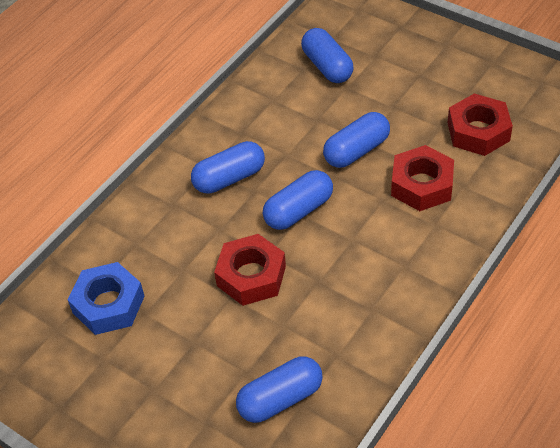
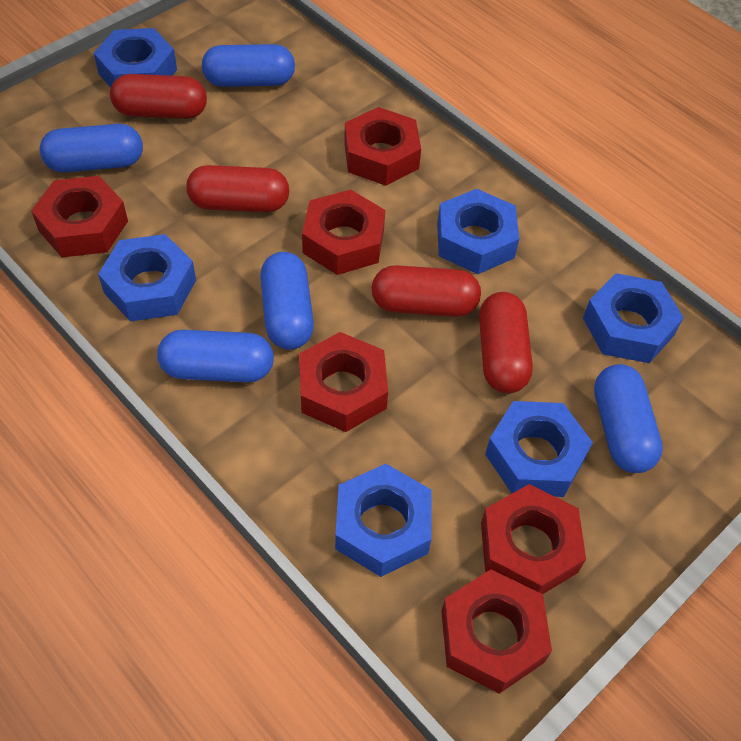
blue nut: [68,262,145,335] = 1 -> [94,28,177,87] [98,234,196,321] [335,464,432,577] [437,189,519,274] [485,401,593,497] [583,273,684,363] = 6
red capsule: none = 0 -> [110,74,207,119] [186,165,289,212] [371,265,481,317] [479,292,533,393] = 4
red nut: [214,234,286,306] [391,145,454,211] [447,94,513,156] = 3 -> [31,176,128,257] [299,332,388,432] [302,189,385,275] [344,107,421,186] [441,569,552,694] [481,484,586,594] = 6

